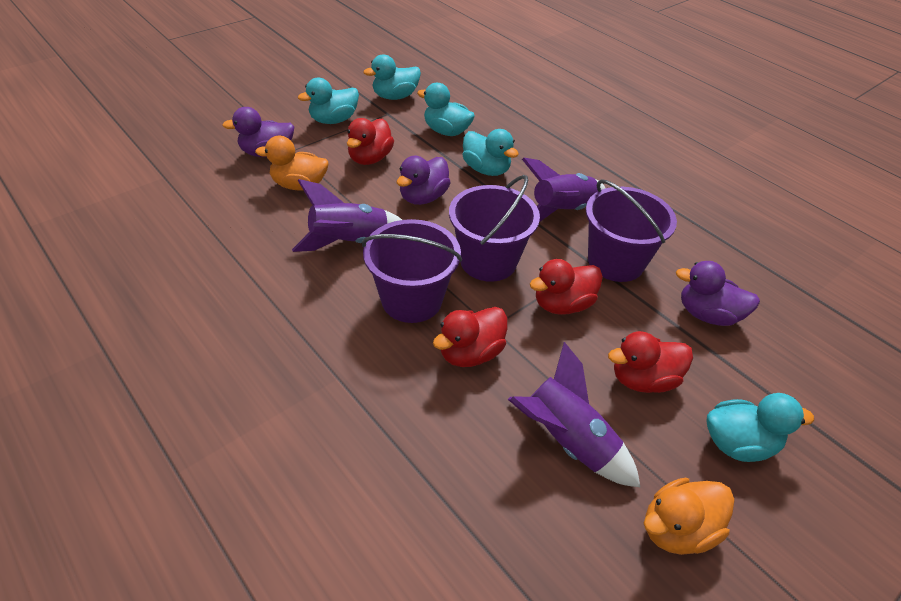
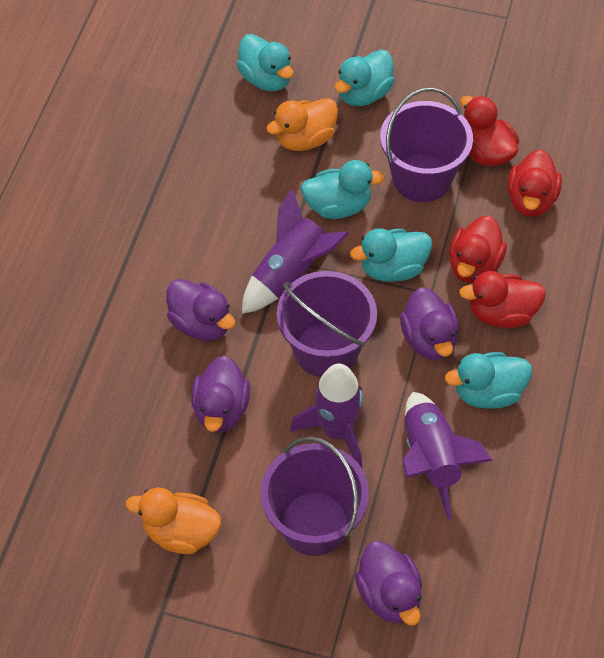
purple duck: [222,107,294,157] [397,156,451,205] [676,261,760,326] = 3 -> [166,279,236,341] [191,356,250,433] [355,541,422,626] [400,287,459,360] = 4

